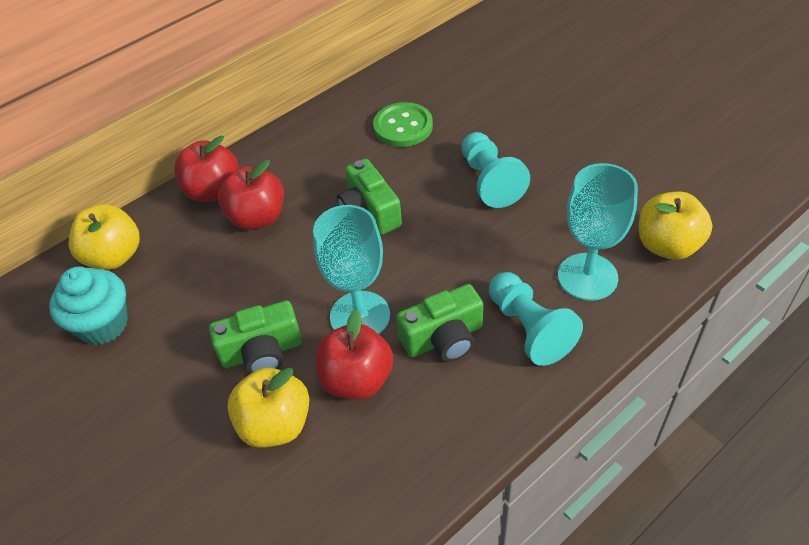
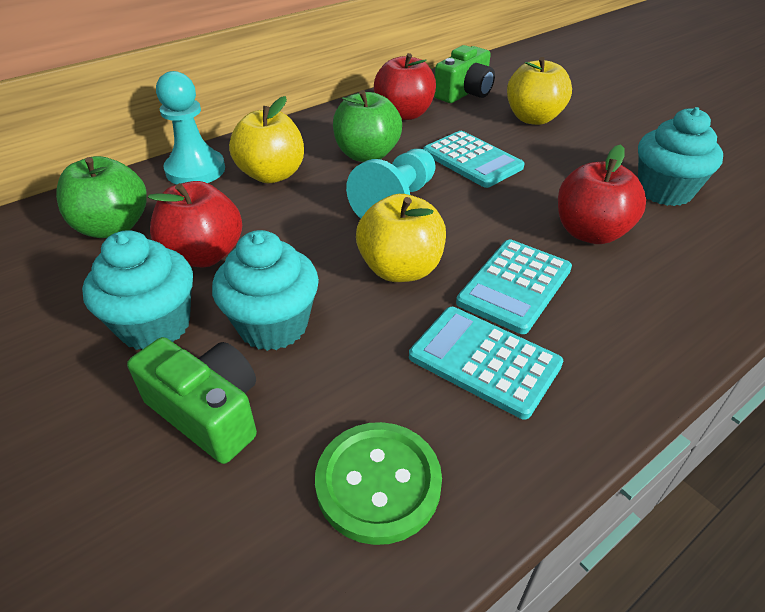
green apple: none = 0 -> [56,156,147,238] [333,90,402,162] = 2
green camera: [209,300,302,374] [337,159,402,235] [396,284,483,362] = 3 -> [127,337,257,464] [434,45,495,103] = 2
turquoise calculator: none = 0 -> [409,307,563,419] [423,131,525,188] [456,239,572,334] = 3
turquoise cupcake: [49,266,128,345] = 1 -> [82,230,193,350] [212,230,319,351] [638,107,723,206] = 3
turquoise goblet: [313,205,390,334] [558,163,638,301] = 2 -> none = 0

